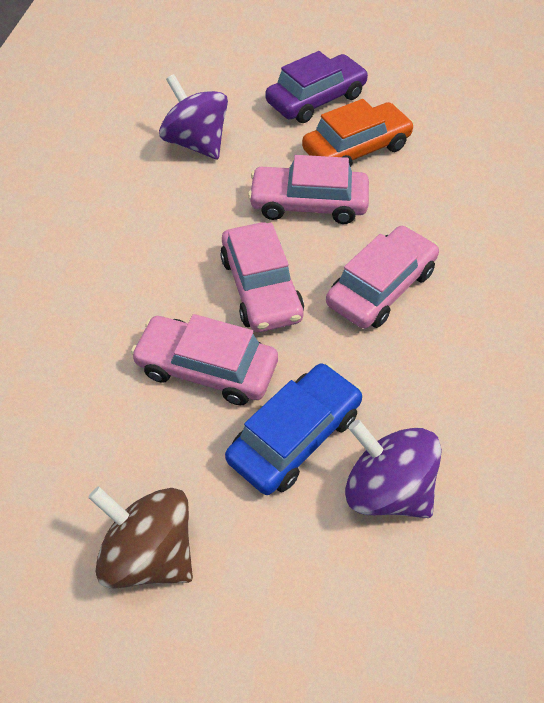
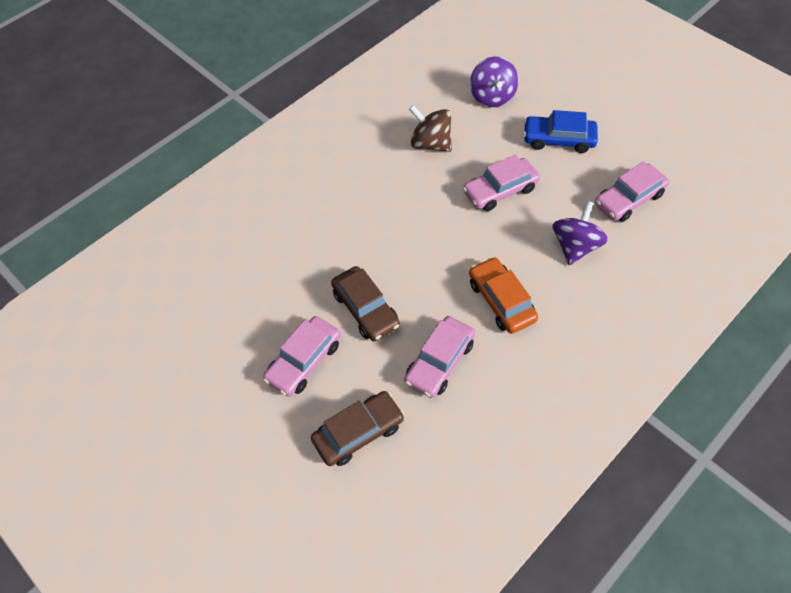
brown car: none = 0 -> [311,391,404,466] [331,266,400,341] = 2
purple car: [265,51,368,123] = 1 -> none = 0

